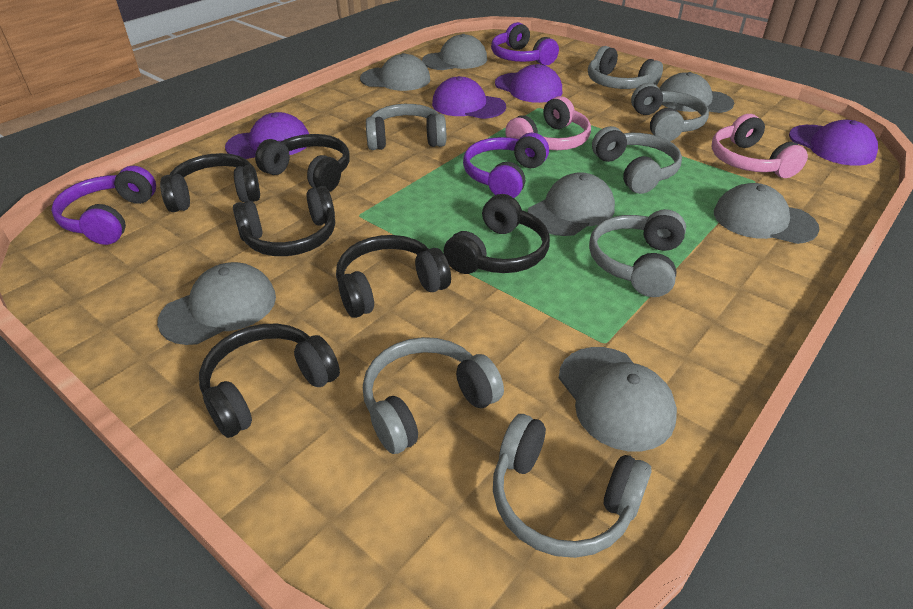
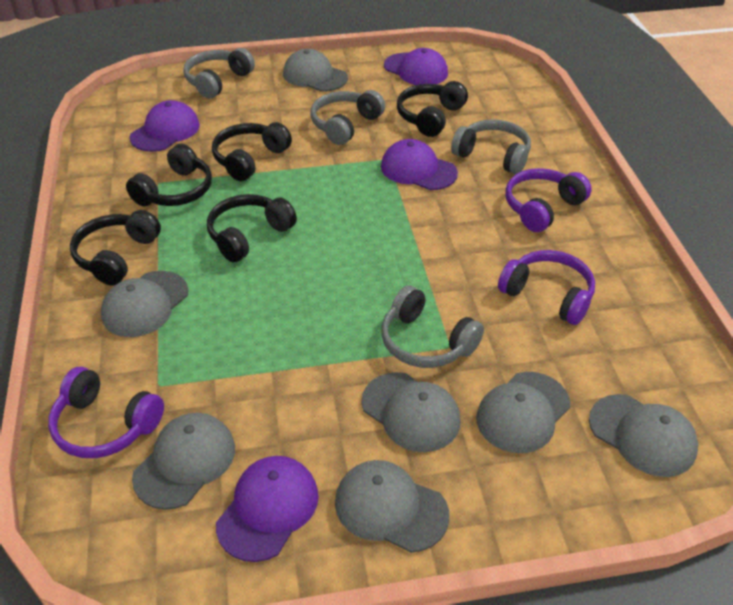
black headphones: [160,153,260,212] [199,324,340,438] [233,186,335,256] [255,134,350,192] [336,235,451,318] [443,194,550,274] = 6 -> [70,210,161,286] [126,144,212,206] [207,194,297,263] [212,122,292,181] [397,81,468,137] = 5
grey headphones: [363,337,504,454] [366,104,446,150] [493,414,652,558] [588,46,663,89] [589,209,686,297] [592,126,682,194] [631,83,709,141] = 7 -> [183,48,255,99] [311,90,385,145] [381,285,484,368] [451,119,531,174] = 4
pink headphones: [505,96,591,150] [711,114,808,178] = 2 -> none = 0

